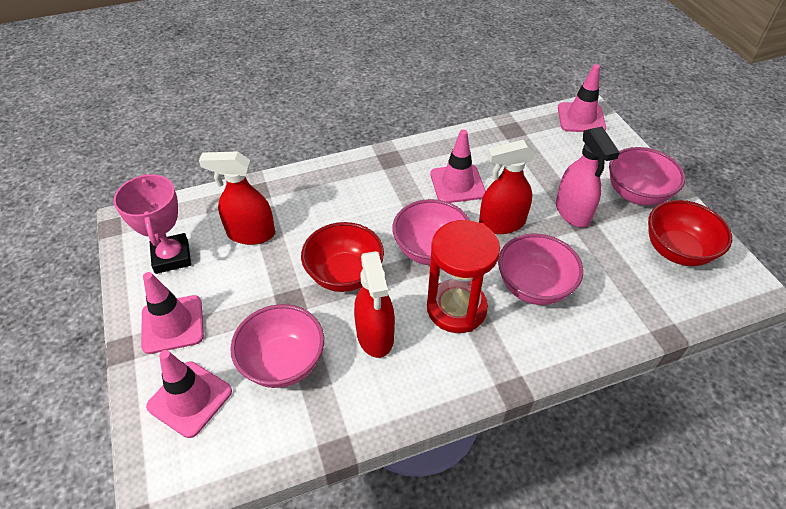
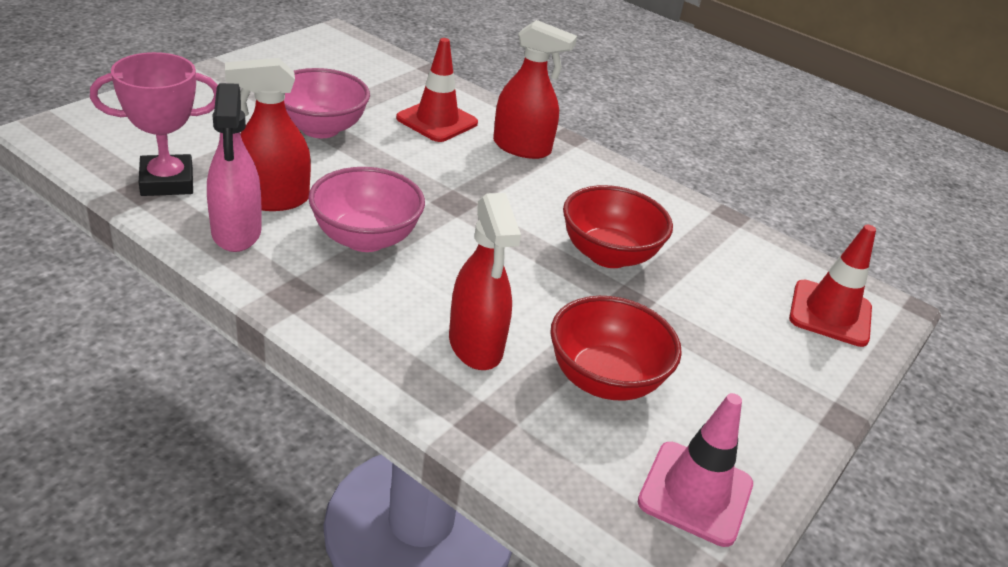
pink bowl: [230,304,324,388] [392,199,470,265] [498,234,583,305] [609,147,685,205] = 4 -> [284,68,370,138] [308,167,425,252] = 2
pink traffic cone: [141,272,204,354] [146,350,232,438] [430,129,486,203] [558,64,606,132] = 4 -> [638,393,753,547] = 1
red hourglass: [427,220,500,333] = 1 -> none = 0
red traffic cone: none = 0 -> [396,38,478,142] [789,225,876,347] = 2

